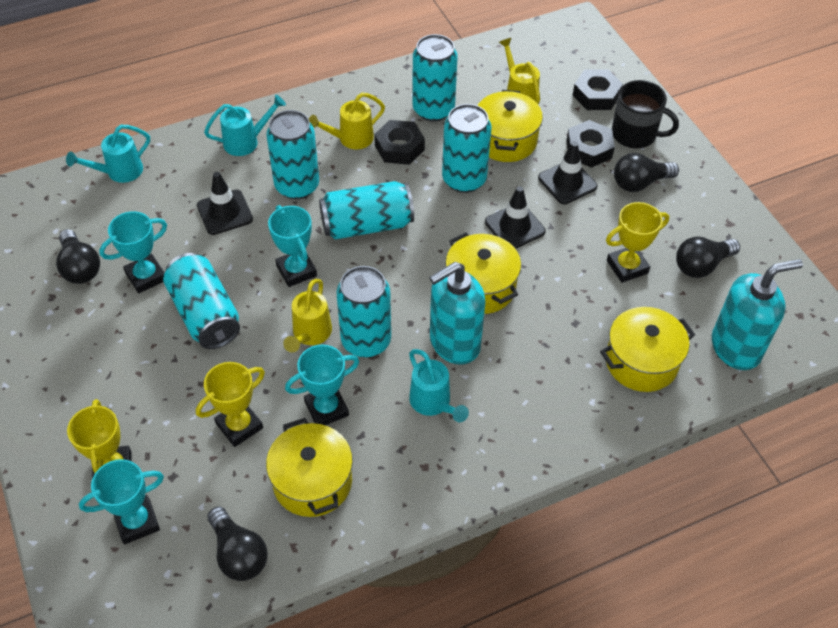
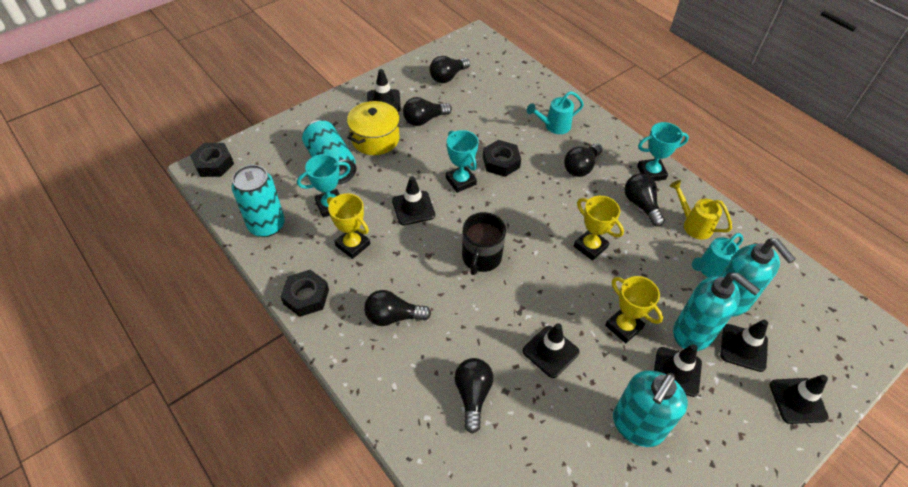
black light bulb: [56,229,100,284] [207,506,268,581] [614,153,679,192] [676,237,740,278] = 4 -> [364,290,431,326] [403,97,452,126] [429,56,470,83] [455,358,493,433] [564,143,602,177] [624,174,665,227] = 6
black traffic cone: [197,172,253,235] [485,186,546,249] [538,141,597,204] = 3 -> [367,69,401,112] [392,176,435,225] [522,323,579,378] [654,344,702,397] [720,320,768,372] [769,375,829,424] = 6
turquoise can: [163,253,240,349] [266,110,319,199] [319,181,414,239] [336,266,391,358] [412,34,458,122] [442,104,492,193] = 6 -> [232,165,285,237] [302,120,357,184] = 2
turquoise soap dispenser: [429,262,486,365] [712,259,803,370] = 2 -> [613,370,688,447] [673,273,760,351] [721,239,795,316] = 3
turquoise trophy: [79,459,164,544] [99,211,167,293] [268,205,317,287] [285,344,359,425] = 4 -> [297,154,351,218] [446,130,479,193] [637,122,689,181] = 3
turquoise watering can: [66,125,150,183] [204,95,286,156] [409,349,469,422] = 3 -> [527,91,584,134] [692,233,744,277] = 2
yellow pot: [266,418,353,517] [445,233,521,314] [478,90,543,162] [600,307,695,392] = 4 -> [347,101,400,155] = 1
yellow watering can: [283,279,332,353] [309,93,385,149] [499,38,540,104] = 3 -> [670,180,732,240] = 1

